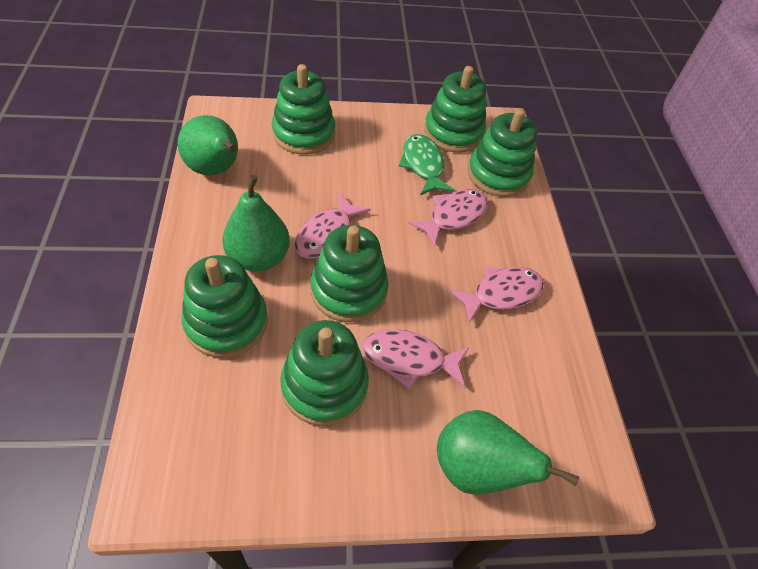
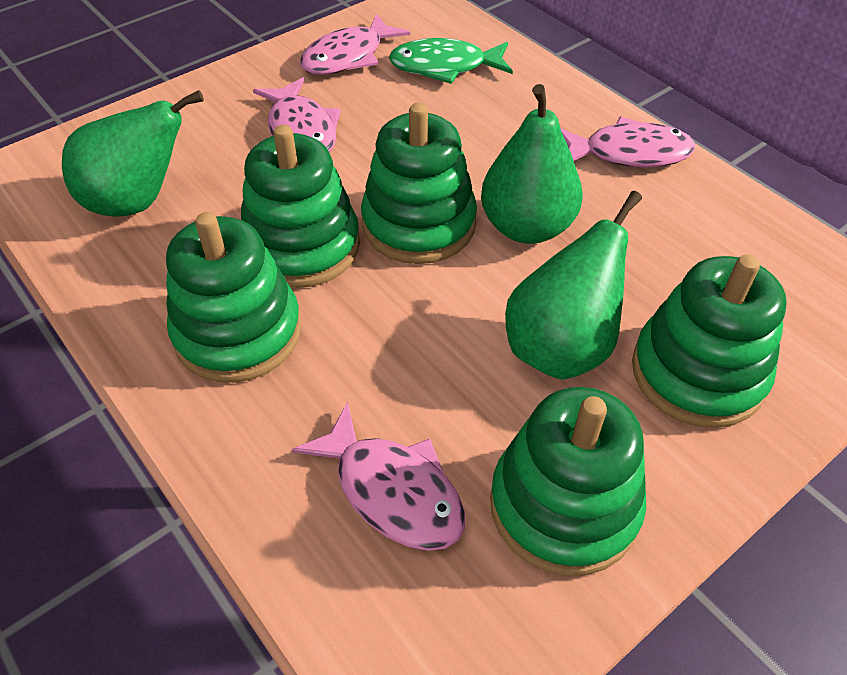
green stacking toy: [181,255,268,358] [272,64,335,155] [280,320,369,426] [310,225,389,322] [424,66,486,153] [468,109,537,197] = 6 -> [166,212,302,383] [241,125,360,288] [361,103,477,264] [490,387,646,576] [632,254,787,428] = 5

